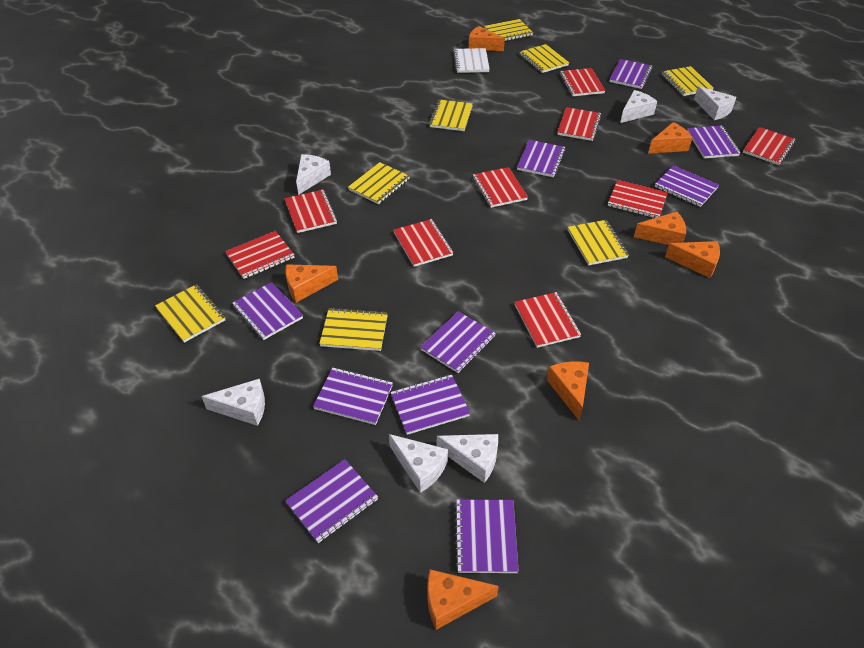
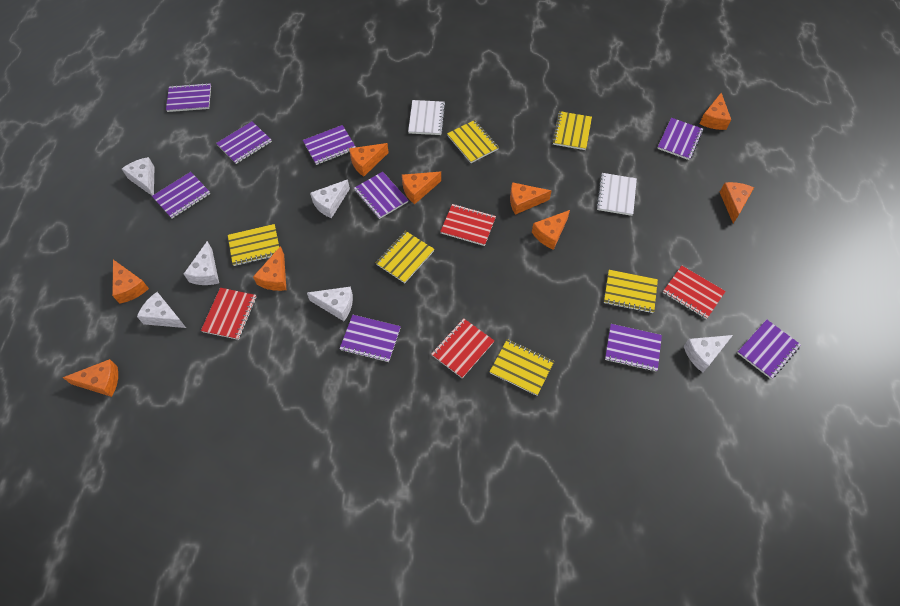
orange cheese: [285,264,338,303] [427,569,499,630] [469,26,505,51] [547,361,589,420] [634,212,686,245] [648,122,693,154] [665,241,720,278] = 7 -> [63,359,118,397] [112,260,149,304] [253,246,286,291] [349,143,389,177] [402,172,441,205] [510,182,551,215] [532,210,570,250] [700,93,731,130] [720,182,754,223] = 9
purple notebook: [232,282,303,340] [285,459,378,543] [313,367,393,425] [390,375,470,435] [420,311,496,373] [454,500,519,573] [517,140,566,177] [609,59,652,89] [655,165,719,207] [687,126,740,159] = 10 -> [152,172,210,218] [166,83,211,112] [216,121,272,164] [303,125,356,165] [339,315,401,362] [354,172,408,219] [605,324,662,372] [657,118,703,160] [737,319,801,379] = 9
red notebook: [225,231,294,279] [284,190,337,233] [393,219,453,267] [473,167,528,208] [514,292,581,348] [557,107,602,141] [560,68,605,96] [608,180,668,218] [743,127,796,165] = 9 -> [201,288,257,340] [431,318,494,378] [440,204,496,246] [663,266,726,319] = 4
white notebook: [453,48,490,73] = 1 -> [408,100,445,135] [596,173,637,216] = 2
yellow notebook: [155,285,225,343] [319,308,388,351] [348,162,410,204] [429,100,473,131] [484,19,533,41] [520,44,569,73] [568,220,629,266] [662,66,714,96] = 8 -> [228,224,279,266] [376,231,434,283] [447,120,499,163] [490,339,554,396] [552,111,592,150] [604,270,658,313] = 6

